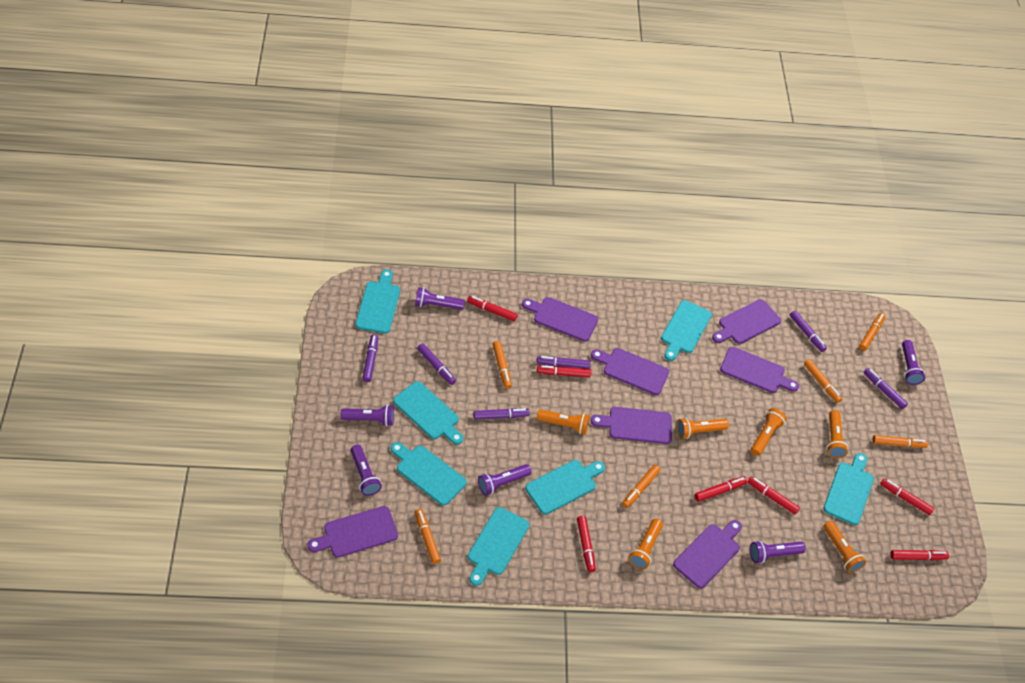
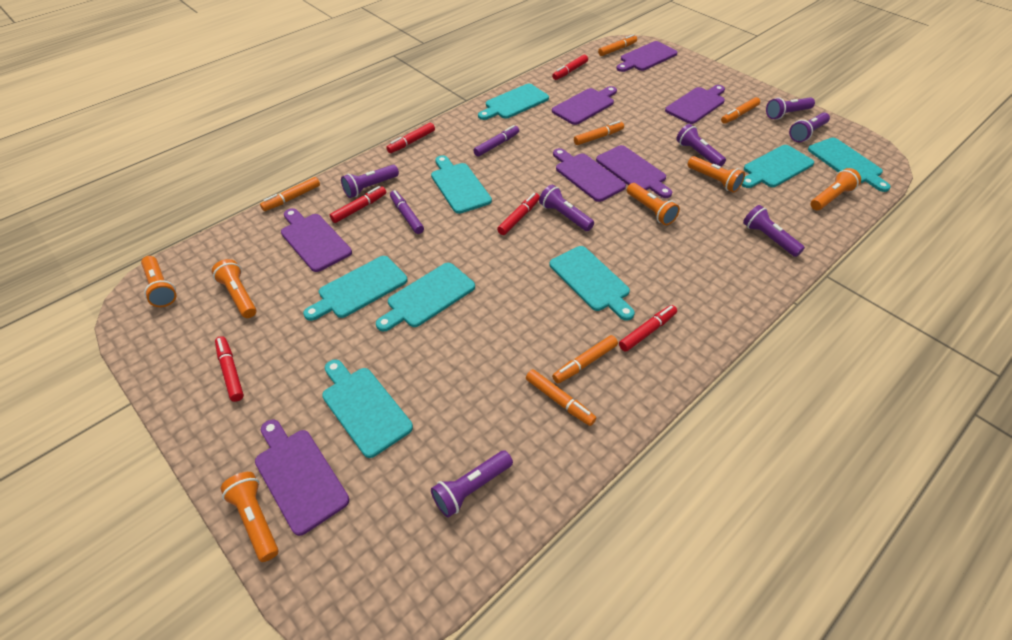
purple flashlight: [340,405,394,426] [351,445,382,496] [415,287,465,310] [478,464,531,496] [750,541,806,564] [902,340,925,385] = 6 -> [341,165,399,198] [431,450,513,518] [539,185,594,231] [676,124,726,166] [743,205,805,257] [766,97,815,119] [789,112,830,142] = 7
purple marker: [362,334,378,382] [417,343,456,385] [473,408,530,420] [536,356,591,369] [790,310,827,352] [864,368,908,409] = 6 -> [390,190,424,234] [473,125,519,156] = 2
red marker: [467,296,517,321] [537,365,591,378] [577,516,596,572] [695,476,747,502] [747,476,800,515] [880,478,934,515] [890,550,949,561] = 7 -> [215,336,244,402] [330,186,386,223] [386,123,435,153] [497,193,540,235] [552,55,588,80] [619,305,677,352] = 6
turquoise cutting board: [356,270,400,333] [390,442,467,505] [393,381,463,445] [468,507,529,586] [525,460,605,514] [661,300,712,361] [823,453,874,525] = 7 -> [303,256,407,321] [322,359,413,458] [376,263,475,332] [431,155,492,214] [478,84,549,120] [549,246,635,320] [741,145,814,188] [808,138,891,192] = 8

